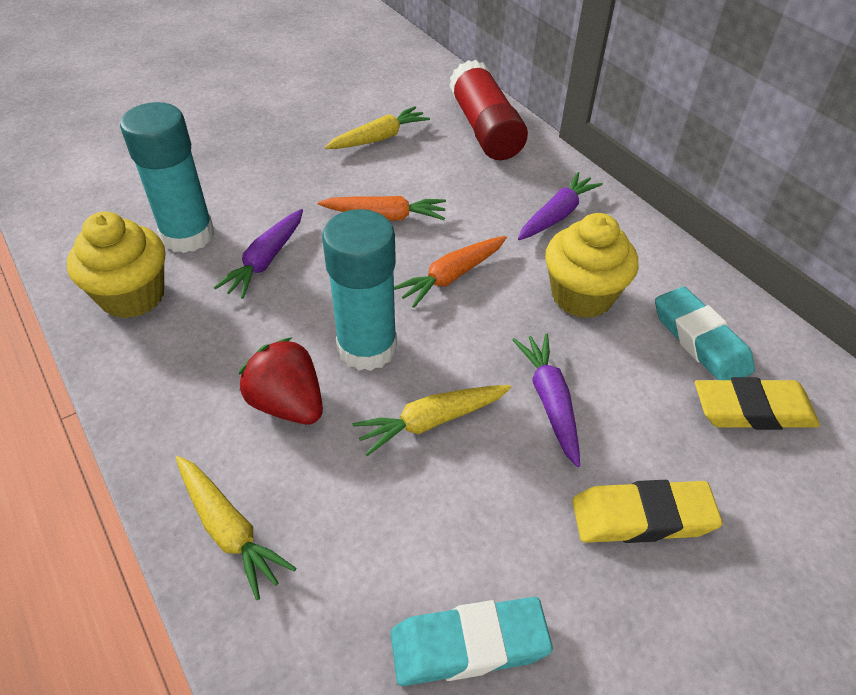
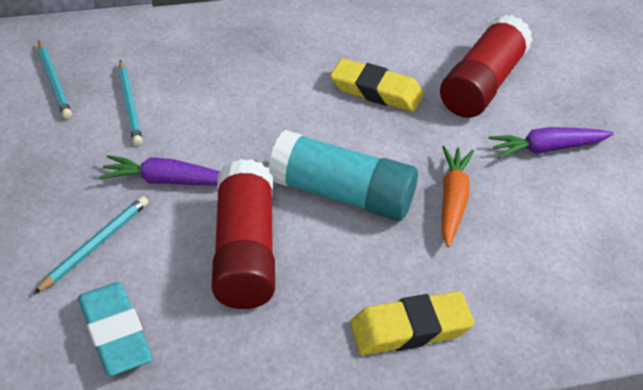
orange carrot: [318,196,446,221] [394,236,507,308] = 2 -> [442,146,474,247] = 1
purple carrot: [213,209,303,299] [512,333,580,467] [518,172,603,240] = 3 -> [99,155,220,185] [489,127,614,159] = 2
red glue stick: [449,60,528,160] = 1 -> [212,159,275,309] [440,14,533,118] = 2
red strawberry: [239,337,323,425] = 1 -> none = 0
turquoise eraser: [390,597,553,686] [655,287,755,380] = 2 -> [78,282,152,376] = 1
turquoise glue stick: [120,102,214,253] [322,209,397,371] = 2 -> [268,130,418,221] = 1
turquoise pencil: none = 0 -> [34,196,148,294] [38,41,72,119] [118,60,143,146] = 3
yellow carrot: [176,456,296,600] [325,106,430,149] [353,385,511,456] = 3 -> none = 0
yellow cupcake: [67,212,165,318] [545,213,639,318] = 2 -> none = 0

